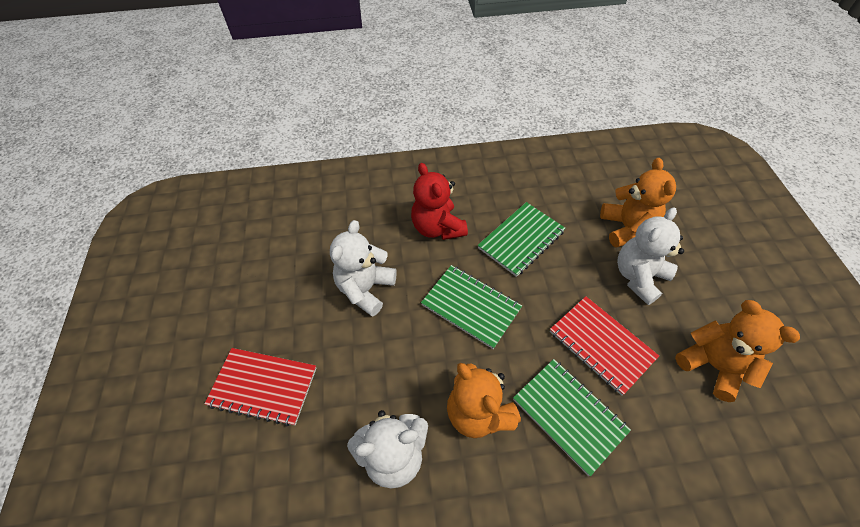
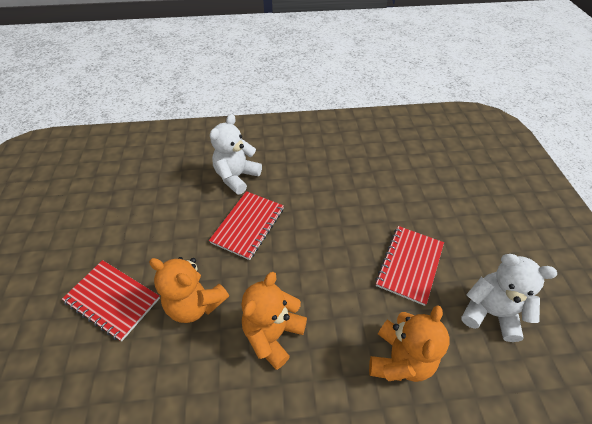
green notebook: [421,265,522,349] [478,202,565,277] [513,359,631,476] = 3 -> none = 0
red notebook: [205,348,317,426] [550,296,659,396] = 2 -> [62,260,160,341] [209,191,284,260] [375,226,444,306] = 3
red teddy bear: [411,163,468,240] = 1 -> none = 0
white teddy bear: [330,220,397,317] [347,410,428,488] [617,207,684,305] = 3 -> [210,114,262,195] [461,254,557,342] = 2

